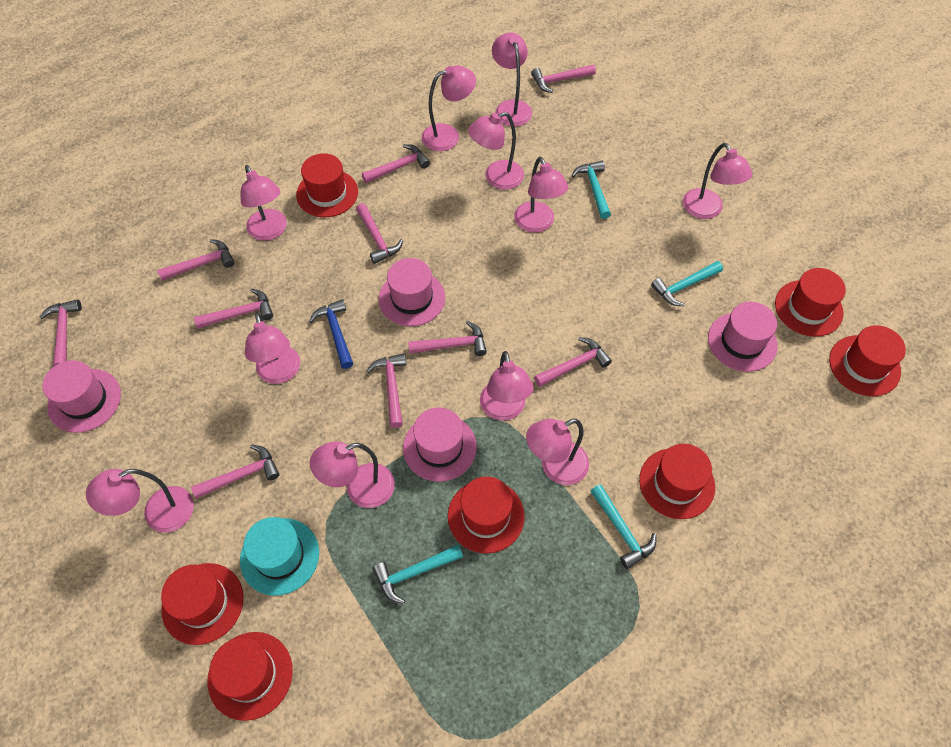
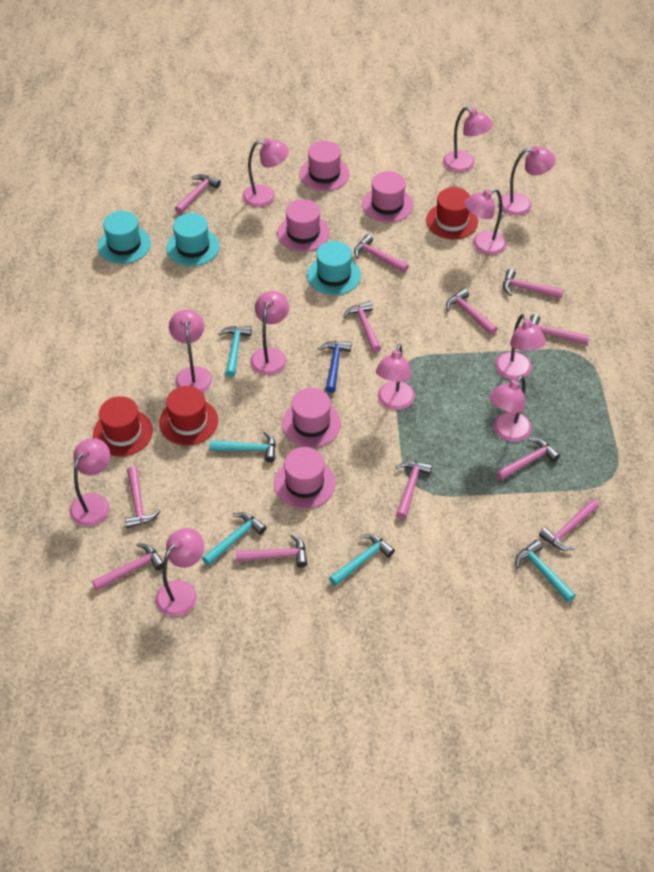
pink hammer: [39,299,82,367] [157,239,235,281] [191,445,280,499] [194,288,273,328] [356,203,403,264] [362,144,430,183] [367,353,406,428] [408,321,487,356] [531,65,596,93] [534,337,612,387] = 10 -> [92,543,164,591] [125,466,160,528] [175,174,221,214] [236,534,308,567] [343,301,381,352] [354,235,409,273] [396,461,432,519] [446,288,498,335] [495,438,560,481] [503,269,563,299] [530,314,590,345] [539,499,599,551] = 12
pink hat: [43,360,121,433] [379,258,445,326] [403,407,477,482] [708,302,778,372] = 4 -> [274,447,336,509] [277,199,330,252] [282,388,341,448] [299,141,350,191] [362,171,413,223] = 5
red hat: [161,563,244,645] [207,632,293,721] [296,153,358,217] [448,477,525,554] [639,444,715,519] [775,268,846,337] [829,325,906,396] = 7 -> [93,396,153,457] [159,386,218,446] [426,187,478,239] = 3
turquoise hammer: [373,545,463,604] [571,160,611,219] [590,484,656,569] [651,261,723,306] = 4 -> [202,512,267,566] [209,431,276,462] [218,326,252,377] [329,534,395,586] [515,540,576,602] = 5
turquoise hat: [240,517,319,596] = 1 -> [98,211,151,264] [166,213,219,266] [307,241,361,295] = 3

